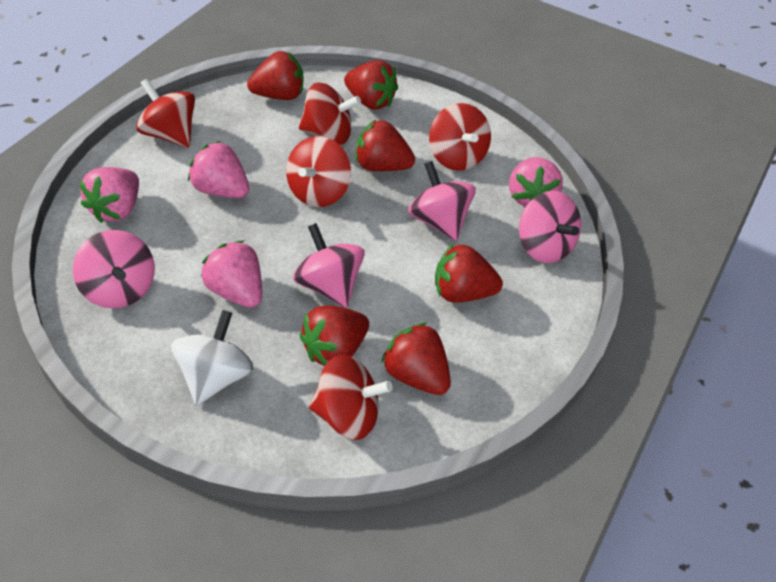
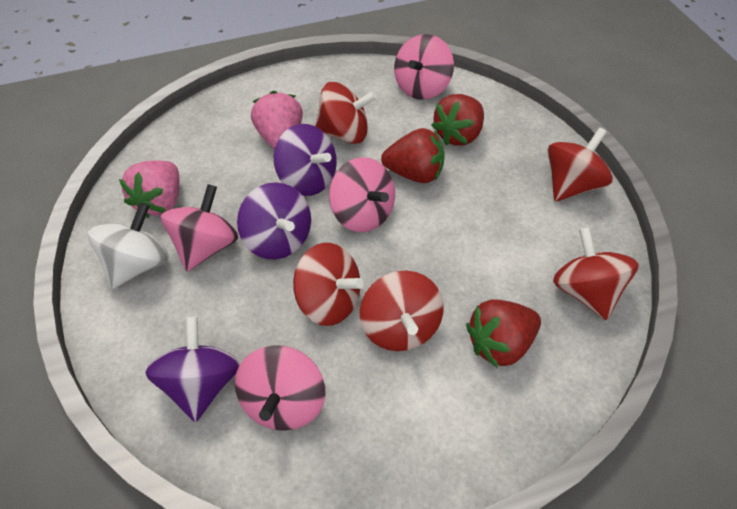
pink strawberry: [79,167,139,223] [188,141,249,198] [201,240,262,308] [509,157,563,207] = 4 -> [119,160,179,218] [251,91,303,149] = 2
purple spinning top: none = 0 -> [145,316,240,422] [237,182,311,259] [274,124,337,196] = 3
red strawberry: [247,51,303,100] [299,305,369,366] [344,60,398,110] [355,119,415,171] [381,323,451,395] [435,243,503,303] = 6 -> [381,128,445,183] [431,94,484,146] [466,299,541,368] = 3

